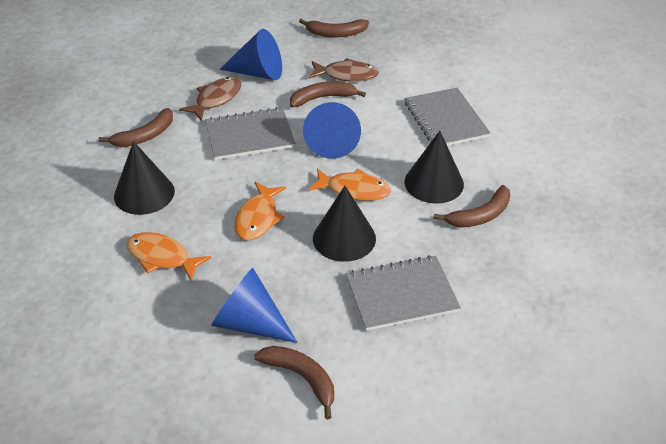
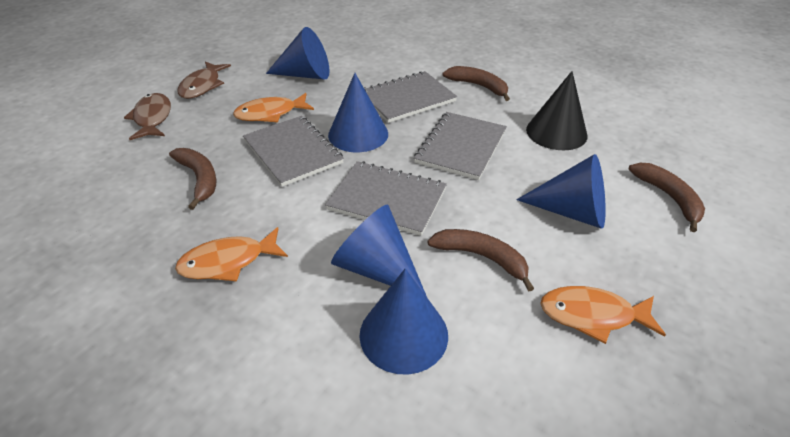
black cone: [114,141,175,215] [313,186,376,262] [404,131,464,204] = 3 -> [526,71,588,150] = 1
blue cone: [211,268,297,343] [219,29,282,80] [303,102,361,159] = 3 -> [266,27,329,80] [328,73,388,152] [331,205,427,297] [359,268,448,375] [516,154,606,229] = 5
brown banana: [98,108,173,147] [254,346,334,420] [290,81,366,107] [299,19,369,37] [434,185,510,228] = 5 -> [169,148,217,210] [428,229,534,292] [443,66,510,101] [628,163,705,232] = 4
grey notebook: [205,107,295,160] [346,255,461,331] [405,88,490,146] = 3 -> [243,116,344,187] [325,161,447,236] [364,71,457,123] [414,112,507,180] = 4

